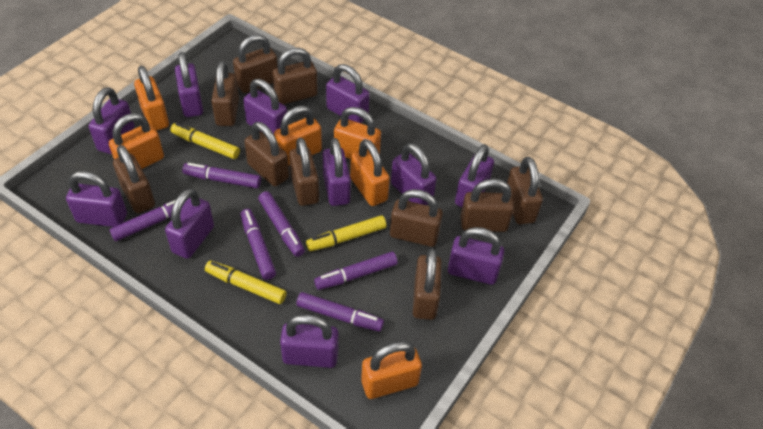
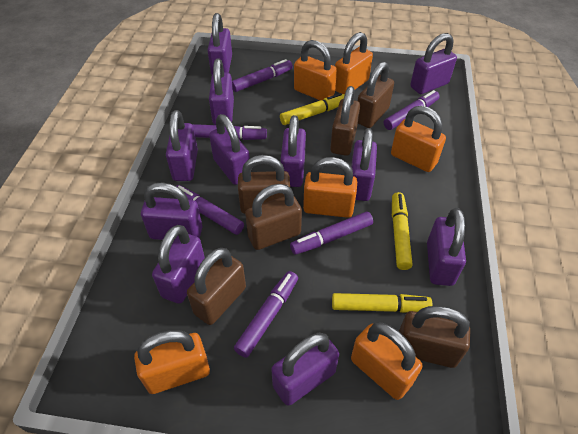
brown padlock: [113,145,155,213] [211,61,239,126] [233,34,278,93] [244,122,289,186] [272,48,318,104] [289,138,319,206] [390,189,443,247] [413,248,442,320] [461,179,514,232] [507,157,543,224] = 10 -> [187,248,246,325] [238,155,290,214] [245,184,302,250] [330,86,360,156] [358,61,394,128] [399,306,470,368] = 6

